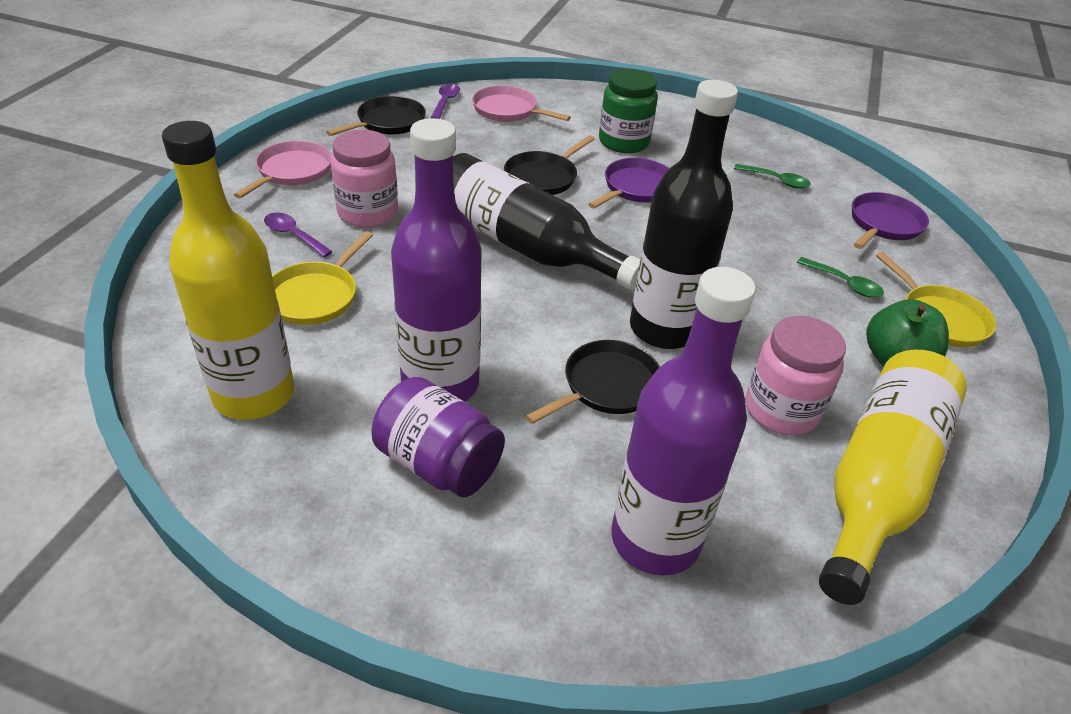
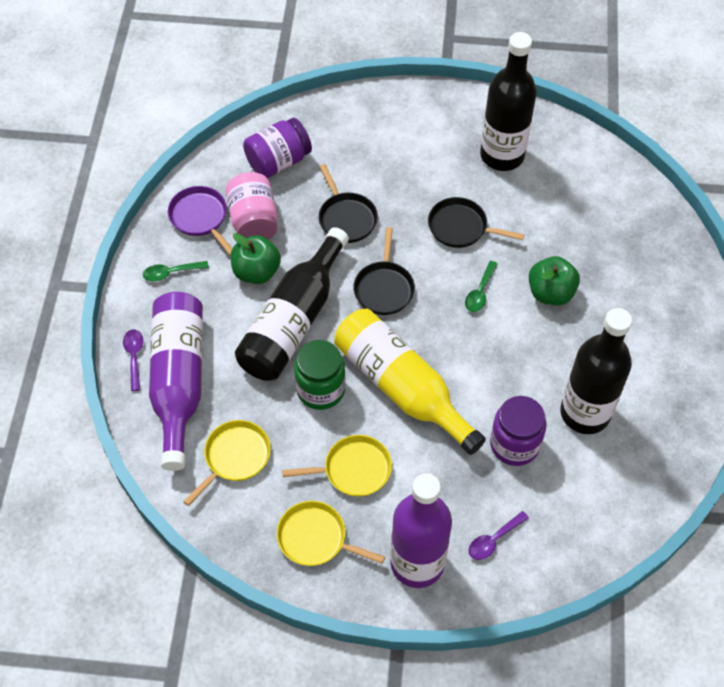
black bottle: [453,153,640,290] [630,80,738,349] = 2 -> [235,227,349,381] [480,32,537,171] [560,308,632,434] = 3
green apple: [866,299,949,367] = 1 -> [231,233,281,284] [529,256,580,305] = 2
pink jar: [331,130,398,228] [746,316,846,435] = 2 -> [225,172,278,239] = 1
pink pan: [234,140,332,199] [472,85,571,122] = 2 -> none = 0
purple jar: [372,377,505,497] = 1 -> [243,118,312,178] [490,396,547,466] = 2
purple pan: [588,158,670,209] [852,192,929,249] = 2 -> [168,186,232,255] = 1
yellow bottle: [162,121,295,420] [819,349,967,605] = 2 -> [334,309,486,455] = 1
yellow pan: [272,231,373,325] [876,252,996,347] = 2 -> [183,420,271,506] [277,501,385,566] [282,435,392,497] = 3

